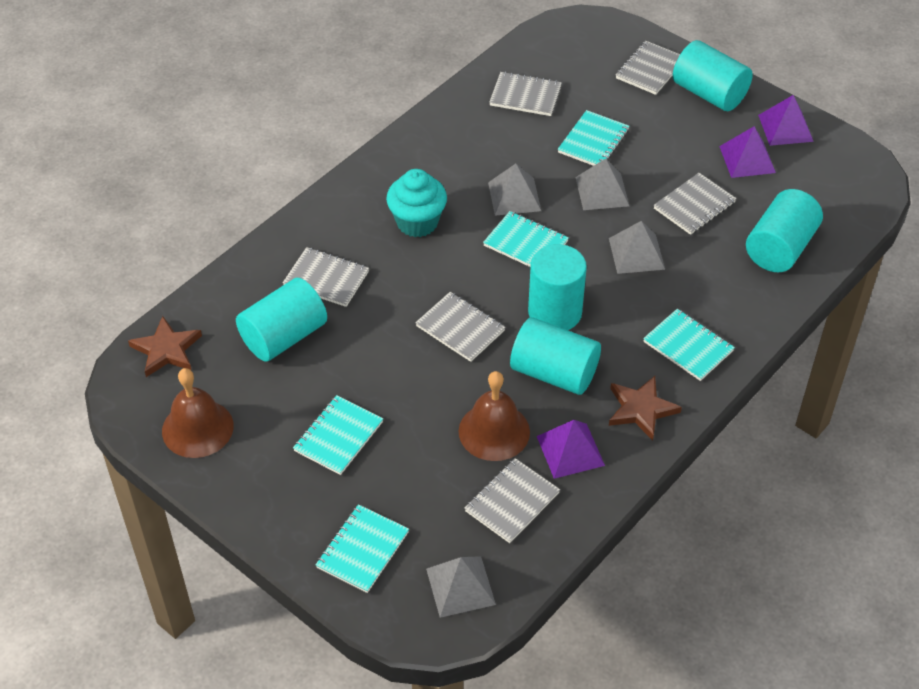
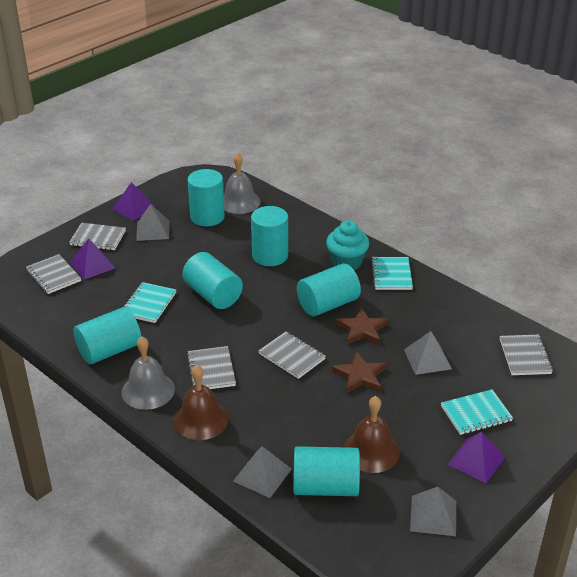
grey bell: none = 0 -> [122,336,175,410] [224,153,261,214] = 2
grey notebook: [283,247,369,307] [415,292,505,362] [465,458,560,543] [489,72,562,116] [616,41,680,95] [654,173,736,235] = 6 -> [26,254,81,294] [69,223,126,250] [187,346,236,389] [259,332,326,379] [500,335,553,375] = 5
turquoise cylinder: [236,278,327,362] [510,317,601,395] [528,244,587,330] [673,40,753,111] [746,189,823,273] = 5 -> [74,307,141,364] [182,252,243,309] [188,169,225,226] [251,206,288,266] [293,446,360,496] [297,263,361,316] = 6
turquoise notebook: [293,395,383,475] [316,504,409,593] [483,211,569,267] [558,110,629,166] [643,309,735,381] = 5 -> [123,282,176,323] [371,257,413,290] [441,389,513,435] = 3

